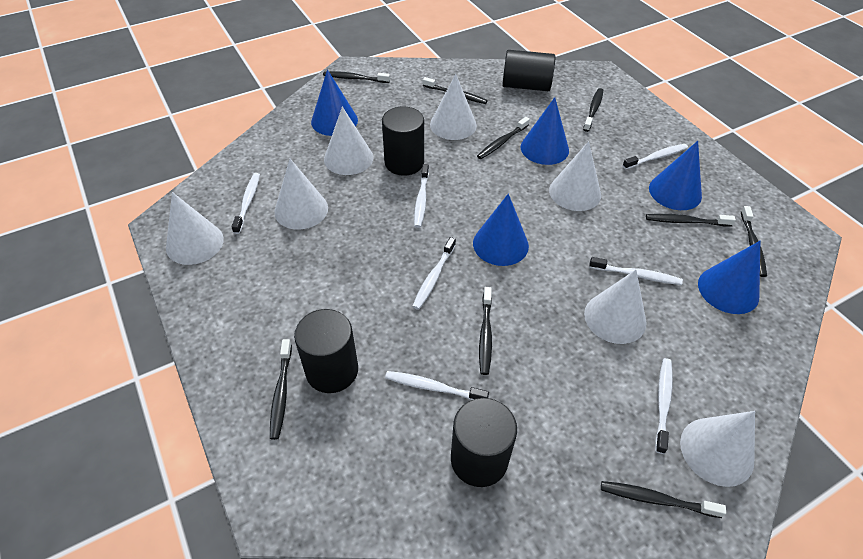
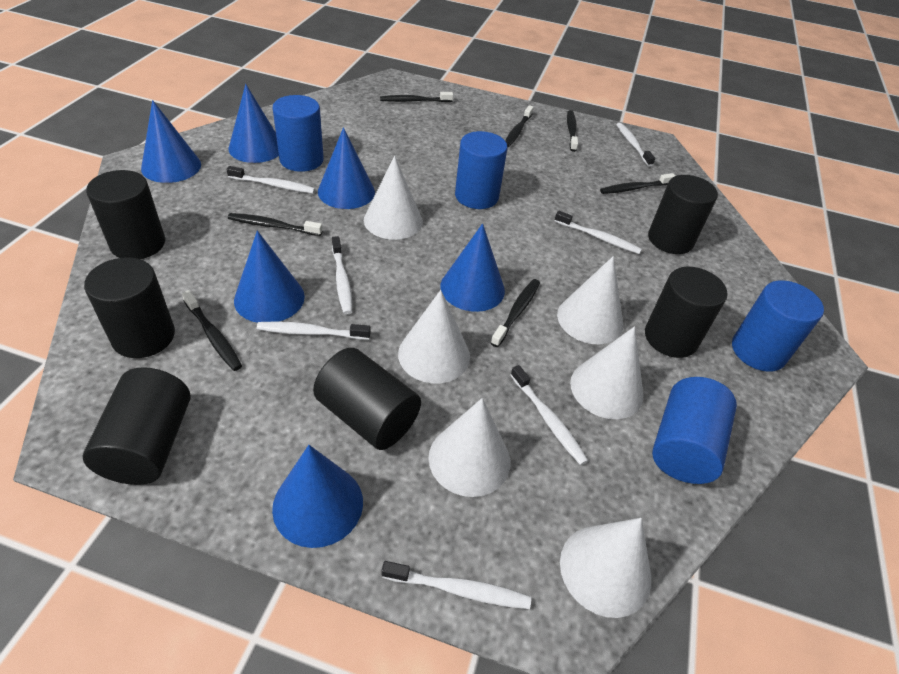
black cylinder: [294,309,358,393] [382,106,424,176] [451,398,517,487] [502,50,555,91] = 4 -> [83,367,190,485] [84,258,175,358] [86,170,165,259] [313,348,421,450] [645,267,727,358] [648,175,718,254] = 6
black toothbrush: [270,339,292,440] [323,71,390,83] [423,77,488,104] [477,117,530,159] [479,287,492,375] [583,88,603,132] [601,481,726,518] [646,214,736,227] [741,206,767,277] = 9 -> [182,290,242,371] [228,213,322,236] [380,92,453,102] [491,279,540,347] [505,105,534,148] [567,110,578,152] [600,173,675,194] = 7
blue cone: [311,69,358,136] [473,194,529,266] [521,97,569,165] [649,141,702,210] [698,241,760,314] = 5 -> [141,100,201,183] [228,84,279,163] [234,231,305,323] [272,445,363,548] [318,127,375,209] [440,223,505,312] = 6
blue cylinder: none = 0 -> [273,95,324,172] [455,131,507,209] [652,377,737,484] [732,280,824,372] = 4
white cone: [166,192,224,265] [274,159,328,229] [324,107,373,175] [430,74,477,140] [549,141,601,211] [584,270,647,344] [680,411,755,487] = 7 -> [364,156,423,240] [398,290,470,384] [428,398,510,497] [557,256,623,344] [560,518,651,618] [570,326,643,419] = 6

